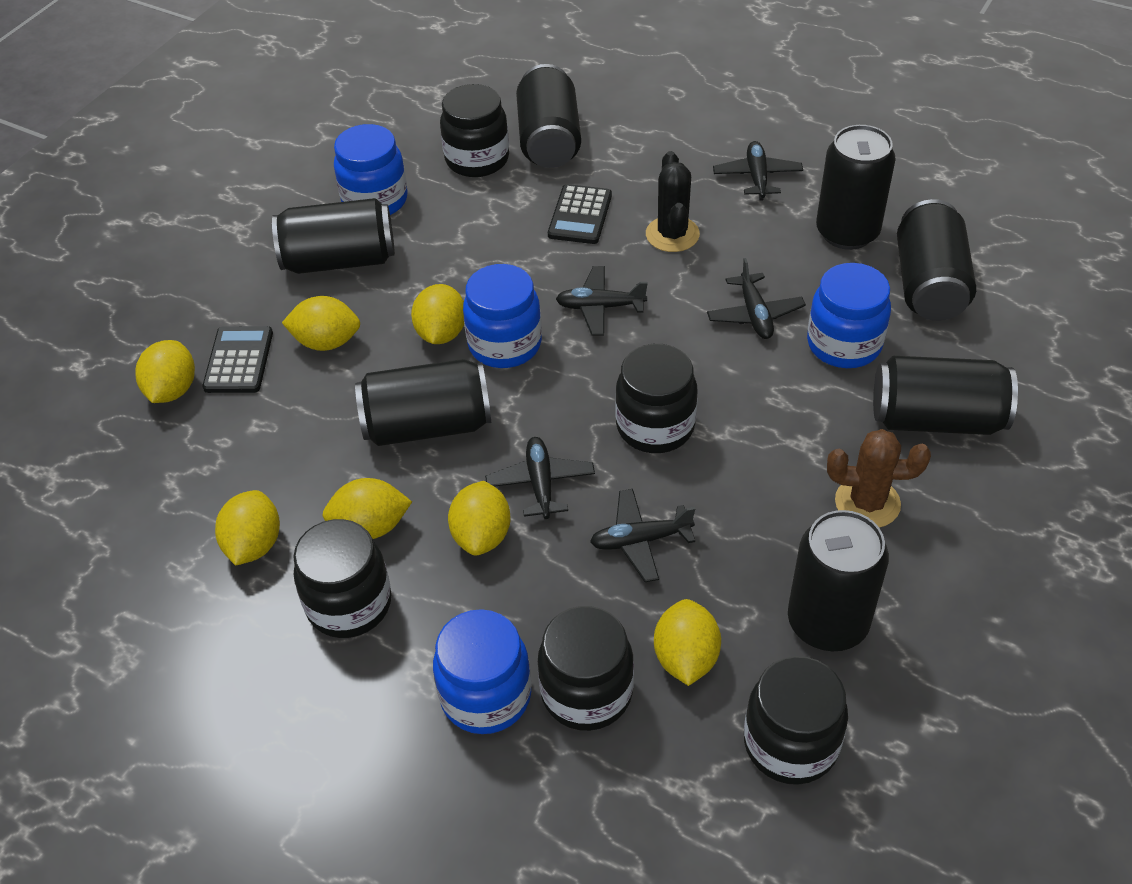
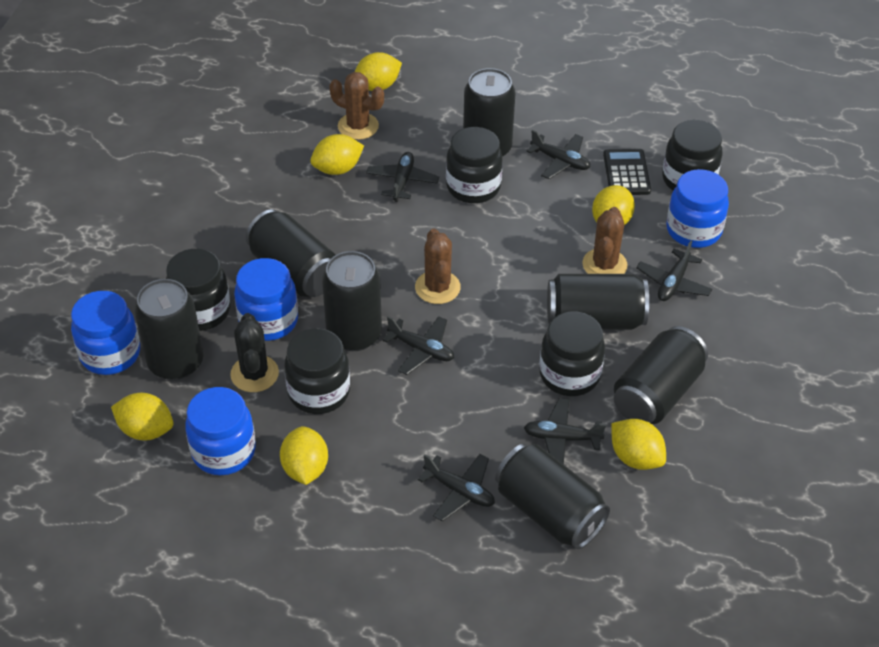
black calculator: [202,326,273,393] [548,184,612,244] = 2 -> [603,149,651,195] = 1
black plane: [485,437,595,519] [556,266,648,336] [590,489,695,582] [707,258,806,339] [713,141,803,200] = 5 -> [366,152,439,202] [382,316,454,375] [418,454,495,521] [524,398,606,465] [527,130,590,179] [636,241,712,301] = 6
brown cactus: [827,429,931,528] = 1 -> [329,72,384,140] [415,228,461,304] [582,207,627,274] = 3
yellow lemon: [136,340,195,403] [215,490,280,566] [282,296,360,351] [323,478,412,539] [411,284,464,344] [448,481,511,556] [654,599,721,686] = 7 -> [111,393,174,441] [280,426,328,485] [310,134,364,175] [355,52,402,91] [592,185,635,225] [611,419,666,470] = 6

